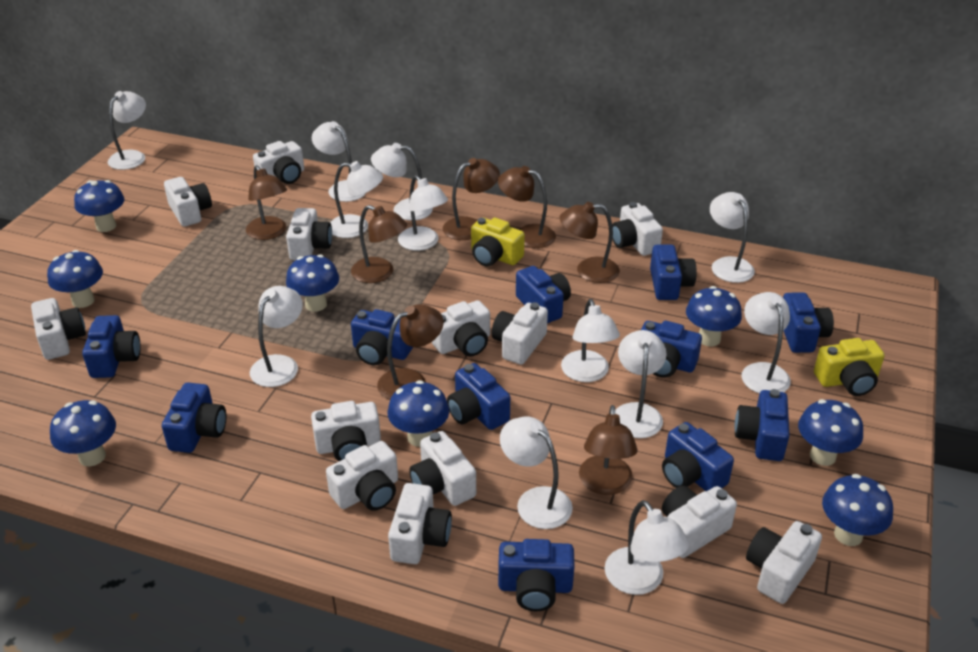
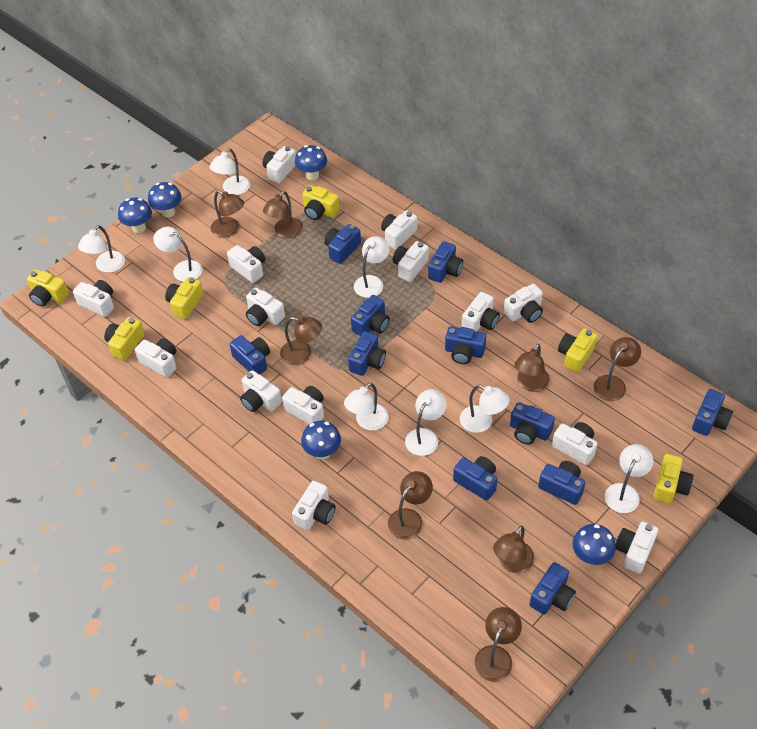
blue mushroom: [47,250,103,308] [50,400,116,466] [74,180,125,232] [286,254,339,312] [388,380,449,447] [686,286,742,346] [798,399,863,466] [822,474,893,546] = 8 -> [118,198,152,233] [148,182,181,218] [295,145,327,180] [301,421,341,460] [573,524,616,565] = 5
brown lamp: [246,165,287,240] [351,205,407,283] [377,304,444,400] [442,158,500,240] [498,166,556,248] [560,202,620,283] [579,405,638,495] = 7 -> [211,190,244,238] [263,191,303,238] [280,316,322,365] [388,471,433,539] [474,607,522,682] [493,526,534,573] [515,344,549,392] [594,337,641,401] = 8
white camera: [31,298,86,360] [164,177,212,227] [253,141,304,184] [286,208,332,260] [311,401,381,461] [326,441,398,511] [388,483,452,564] [409,431,476,506] [432,300,490,356] [492,302,548,365] [612,202,663,256] [662,485,737,558] [746,521,822,604] = 13 -> [73,280,114,317] [135,338,177,378] [227,245,265,283] [240,370,282,412] [246,288,285,326] [262,146,296,183] [282,386,324,424] [292,481,335,530] [381,211,417,250] [393,241,429,282] [462,292,500,331] [504,284,543,323] [552,422,598,465] [616,522,658,573] = 14
white lamp: [108,91,146,170] [250,286,303,387] [312,121,366,202] [330,161,383,238] [371,143,433,221] [398,175,448,251] [500,417,573,529] [561,299,620,382] [604,500,689,595] [615,330,666,438] [710,192,755,283] [741,292,791,394] = 12 -> [78,225,125,273] [153,227,202,282] [210,148,250,195] [344,383,389,430] [354,236,390,298] [405,389,447,456] [460,385,510,433] [605,444,653,513] = 8
yellow camera: [471,218,525,266] [814,338,885,396] = 2 -> [27,270,69,307] [104,317,145,361] [165,277,204,319] [302,185,339,220] [558,328,597,373] [654,454,693,503] = 6

